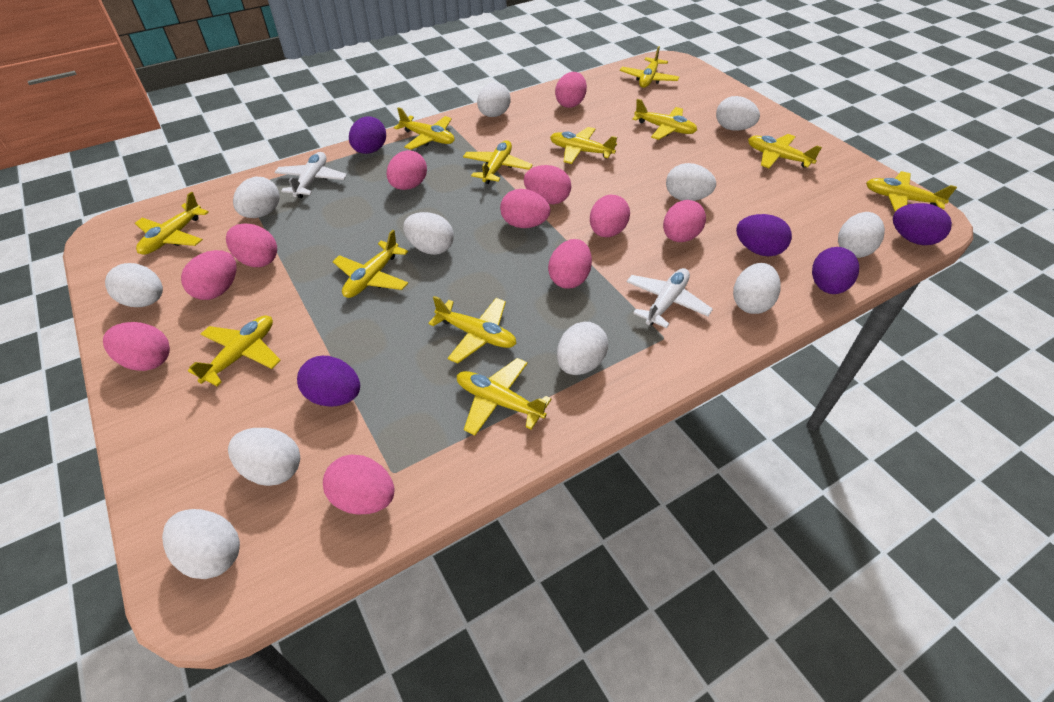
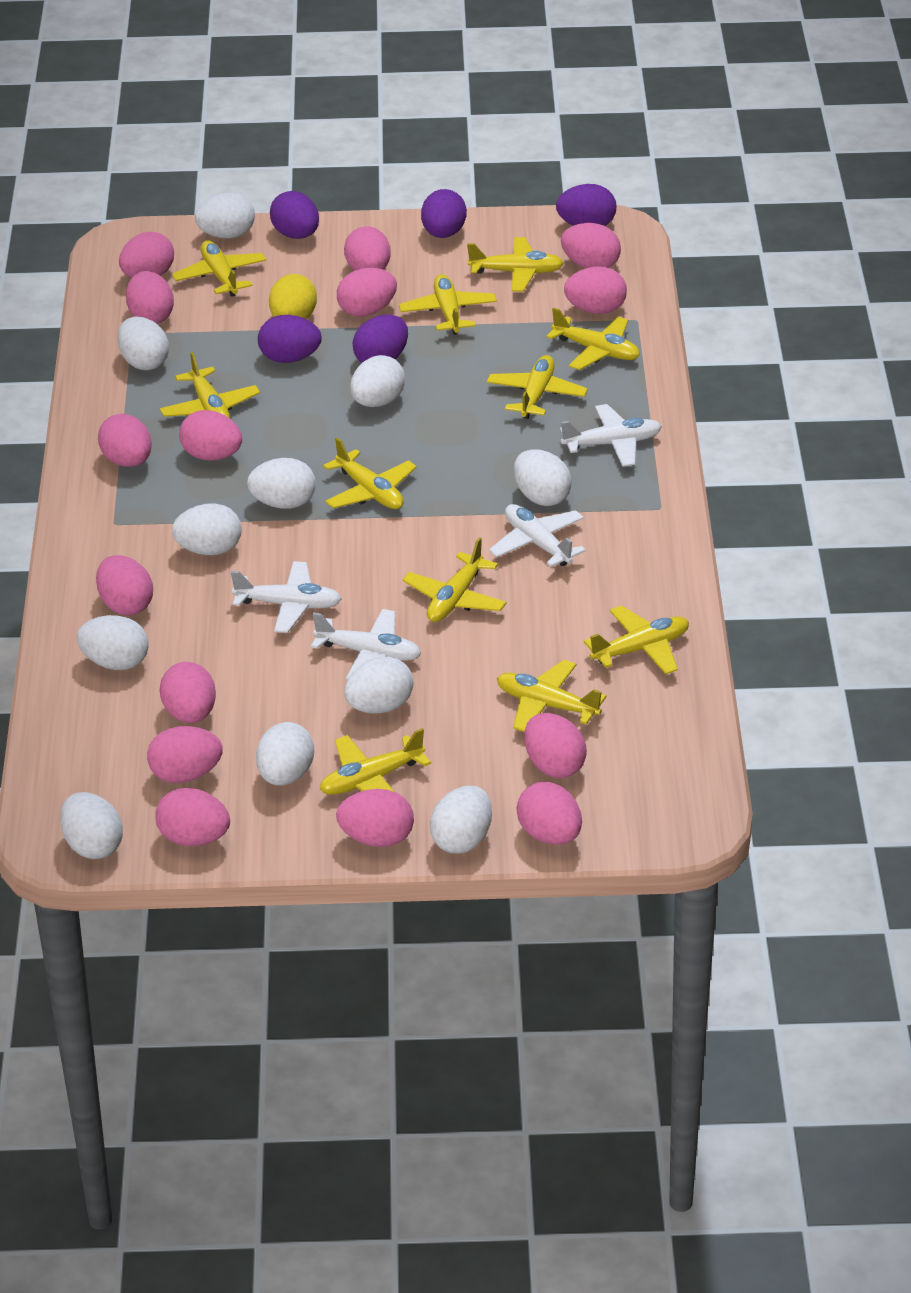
pink egg: [103,322,170,371] [181,250,237,300] [226,223,277,267] [323,455,395,514] [386,150,427,190] [500,189,550,228] [524,165,571,204] [548,239,592,289] [555,72,587,108] [590,195,630,237] [663,200,706,242] = 11 -> [96,555,153,616] [98,414,152,467] [119,232,174,278] [126,271,174,324] [147,726,223,783] [155,788,230,846] [160,662,216,723] [179,410,242,461] [336,789,414,847] [337,268,397,317] [344,226,391,271] [517,782,582,845] [524,713,587,778] [561,223,621,268] [564,266,627,314] = 15
white plane: [274,152,347,198] [627,268,713,328] = 2 -> [231,561,342,633] [311,609,421,680] [489,504,586,567] [560,404,662,467] = 4
yellow egg: none = 0 -> [269,274,317,319] = 1
yellow plane: [135,192,209,255] [188,315,281,386] [333,230,408,298] [394,107,455,150] [428,296,517,363] [457,358,552,436] [463,140,533,184] [550,127,617,164] [620,46,679,88] [632,99,697,140] [748,134,822,168] [866,171,957,212] = 12 -> [160,352,260,418] [172,241,267,297] [320,728,431,795] [323,438,417,509] [399,274,497,335] [402,537,507,622] [467,237,564,292] [487,355,588,419] [497,660,606,732] [546,307,640,370] [584,605,689,675] = 11

